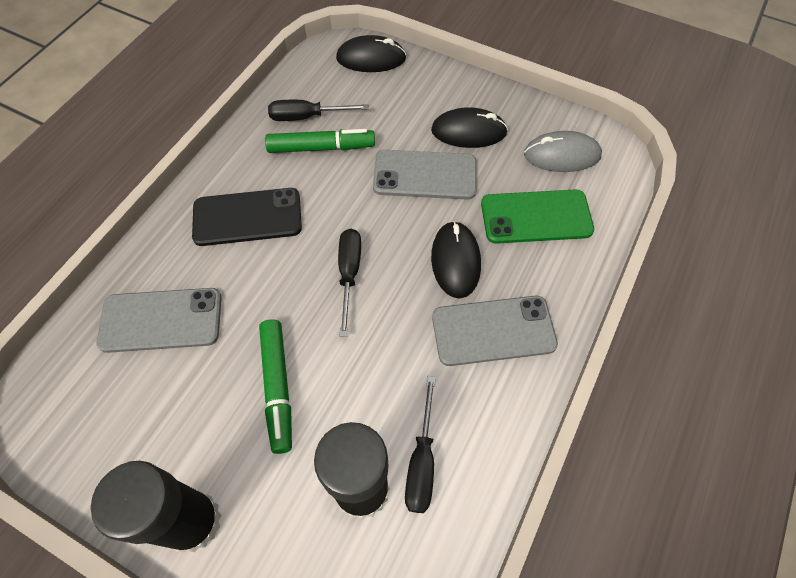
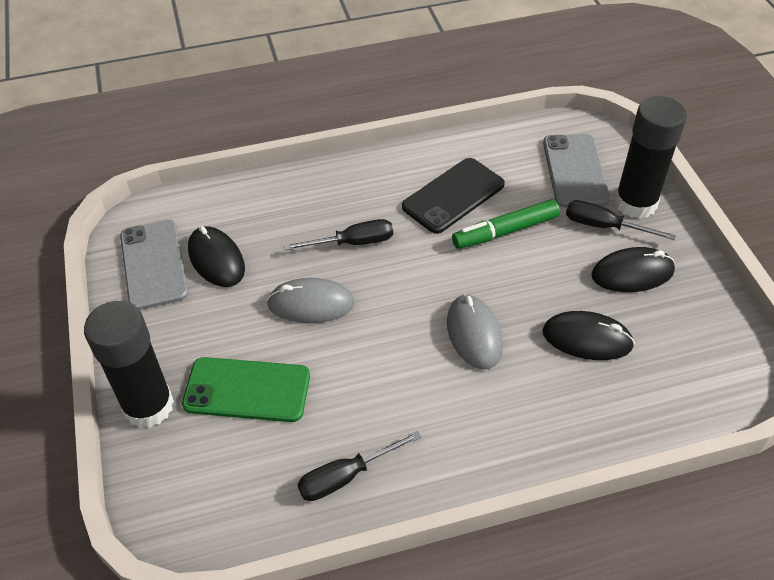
green marker: [259,319,292,454] [265,129,375,153] = 2 -> [452,199,560,249] = 1
grey mouse: [524,131,602,172] = 1 -> [267,278,354,323] [447,294,503,369] = 2
grey phone: [97,288,222,353] [373,150,477,200] [432,296,558,366] = 3 -> [120,220,188,310] [543,134,610,207] = 2

